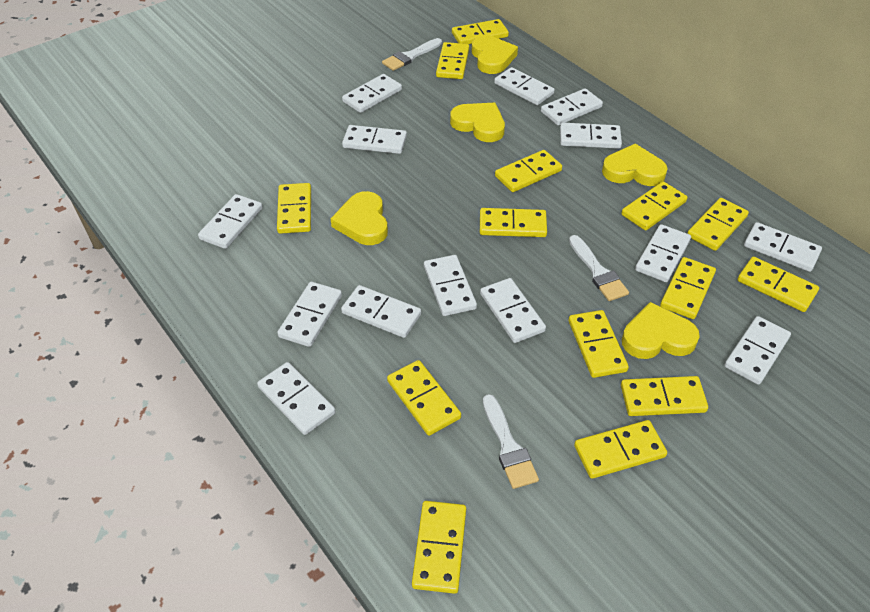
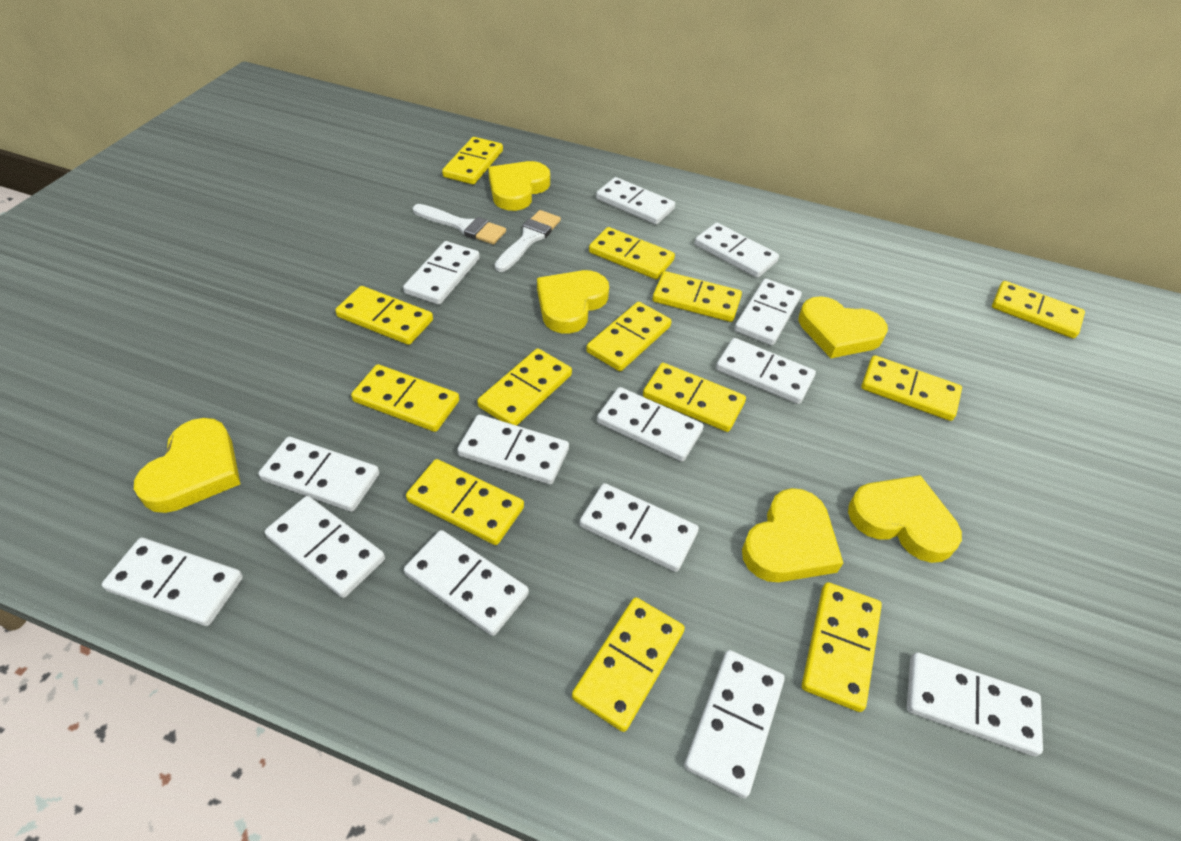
white brush: [382,38,442,71] [483,394,539,489] [569,235,629,301] = 3 -> [413,204,506,245] [495,210,561,272] = 2
yellow domino: [277,183,311,234] [387,360,461,436] [412,501,466,594] [436,42,469,79] [452,19,509,44] [480,208,547,237] [495,150,562,192] [569,310,629,378] [574,420,667,479] [621,181,687,230] [621,376,708,416] [660,257,716,319] [687,198,749,251] [738,257,819,312] = 14 -> [335,286,433,345] [351,364,459,432] [406,459,524,545] [442,137,503,185] [477,348,572,426] [572,597,685,732] [586,302,672,371] [589,227,675,280] [643,363,746,432] [652,271,742,322] [802,582,882,712] [861,355,962,421] [992,281,1085,339] = 13
yellow heart: [330,191,388,245] [450,103,505,142] [472,35,518,74] [602,144,668,186] [622,302,700,359] = 5 -> [134,418,240,513] [488,161,550,211] [537,270,609,334] [742,488,843,582] [799,296,888,358] [848,475,962,563] = 6

